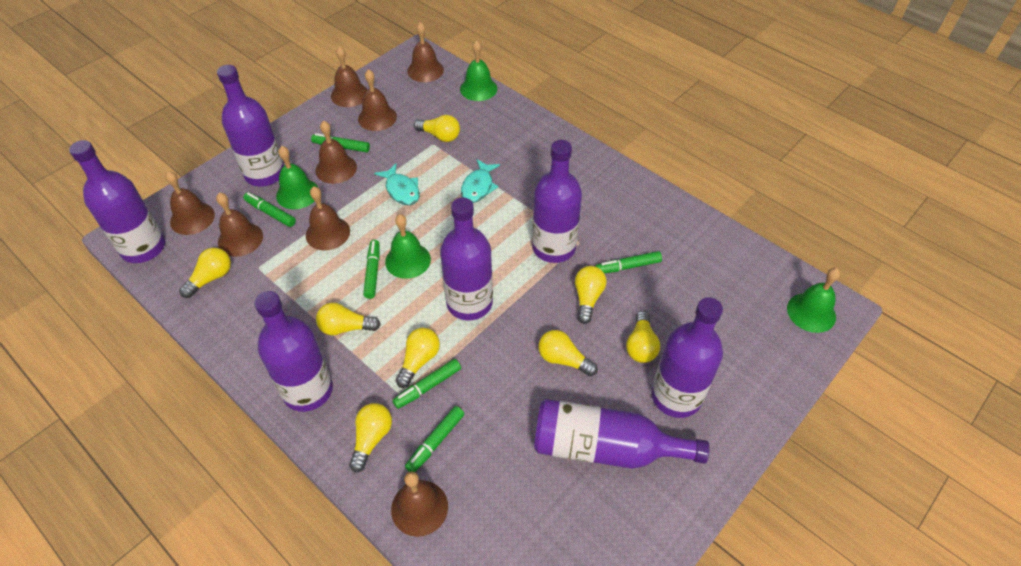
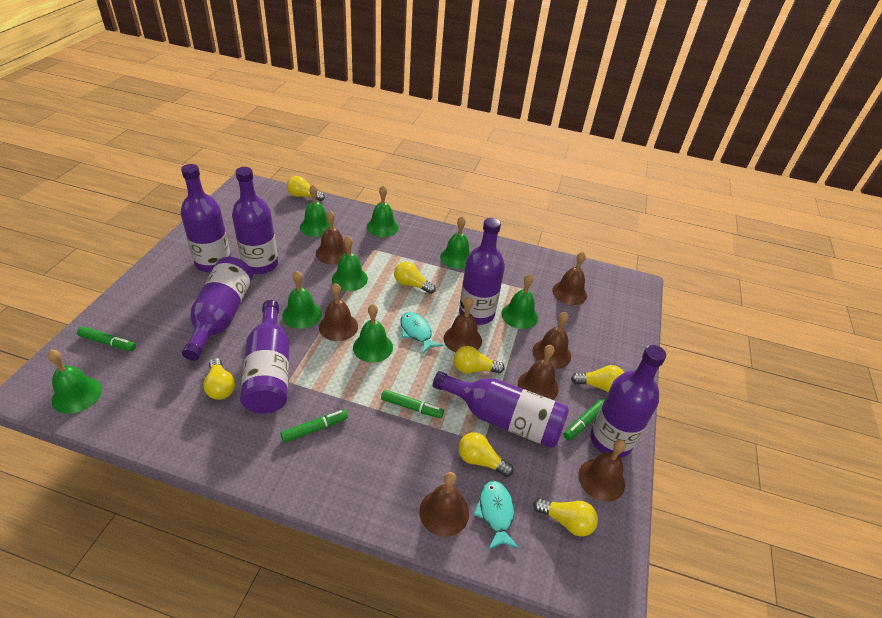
green bell: [276,146,318,209] [385,214,431,279] [460,40,497,101] [787,268,840,333] = 4 -> [47,350,102,414] [282,271,322,329] [300,185,329,237] [332,236,368,291] [353,304,393,363] [367,185,399,237] [440,216,470,269] [501,274,538,329] = 8
green marker: [243,192,296,227] [311,133,370,152] [363,240,380,299] [392,359,461,409] [405,406,464,472] [595,251,662,273] = 6 -> [77,326,136,351] [280,410,348,443] [381,390,444,418] [563,398,605,440] = 4
yellow light bulb: [179,248,231,298] [316,303,381,335] [349,403,392,473] [396,328,440,388] [414,115,460,142] [538,330,598,376] [575,266,607,324] [626,311,660,363] = 8 -> [203,358,235,400] [287,176,325,201] [394,262,436,294] [454,346,505,374] [458,432,513,477] [533,498,598,536] [571,365,624,392] = 7

